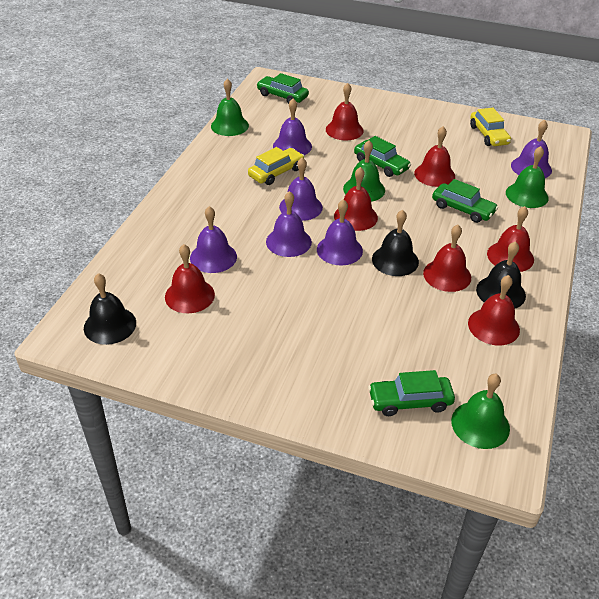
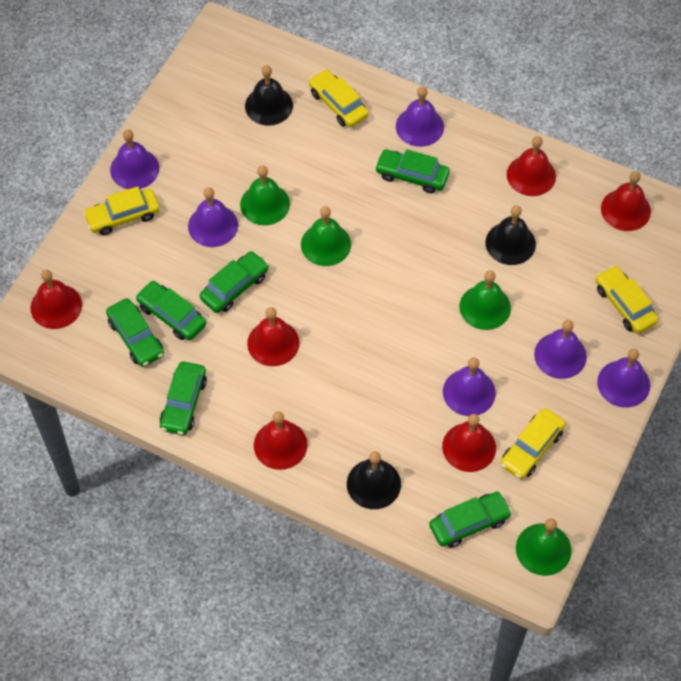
green car: [256,73,309,104] [354,136,411,177] [368,370,455,416] [432,179,498,223] = 4 -> [106,298,164,367] [136,281,206,340] [160,361,207,435] [200,251,269,313] [375,149,450,193] [429,492,512,548] = 6
red bell: [165,244,215,313] [326,83,364,140] [334,167,378,231] [414,126,455,187] [423,225,471,292] [468,275,520,346] [487,206,534,272] = 7 -> [30,270,82,329] [247,307,299,366] [254,411,308,470] [442,414,496,472] [507,136,556,196] [601,171,651,231] = 6
yellow car: [248,147,304,185] [470,108,511,146] = 2 -> [83,186,160,235] [309,69,368,128] [501,408,565,479] [596,265,658,334] = 4

